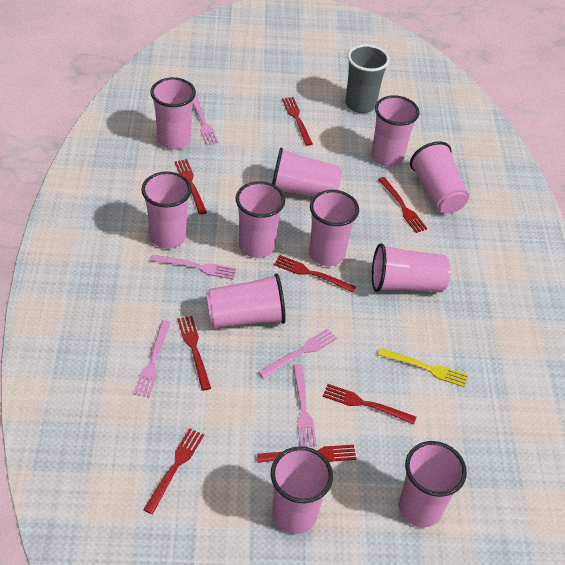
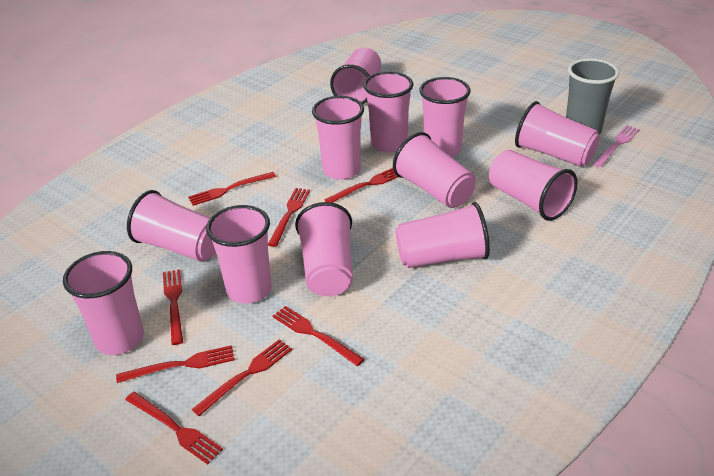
pink cup: [141,171,192,248] [150,77,196,150] [206,273,286,328] [236,181,285,258] [271,446,333,534] [272,148,342,197] [309,190,359,266] [372,95,419,167] [372,243,451,292] [399,441,467,527] [410,141,469,214] = 11 -> [63,251,144,355] [127,190,216,262] [206,205,272,304] [295,202,353,296] [312,96,364,180] [330,47,381,104] [363,72,413,153] [393,132,476,208] [395,202,490,268] [419,77,471,157] [489,150,577,221] [515,101,600,167] = 12
pink fork: [134,320,171,398] [151,255,236,280] [193,95,219,145] [258,328,337,379] [293,364,317,447] = 5 -> [593,125,640,167] = 1
yellow fork: [378,348,468,387] = 1 -> none = 0

